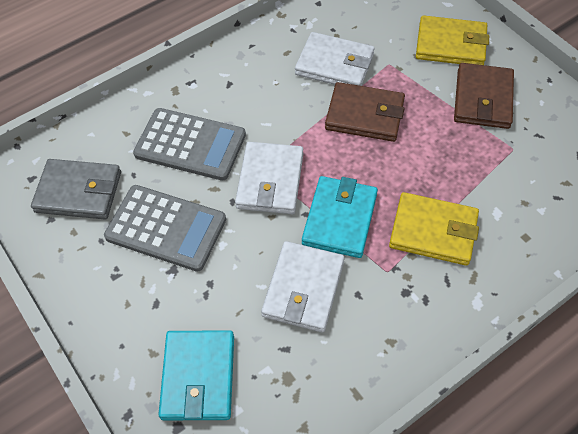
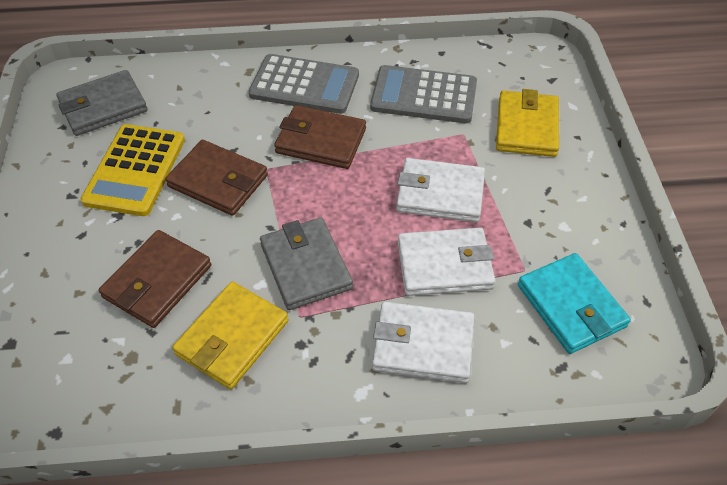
brown wallet: [325,82,405,142] [454,63,514,129] = 2 -> [99,230,211,328] [165,140,268,216] [274,105,366,169] = 3
grey wallet: [31,159,121,219] = 1 -> [56,70,148,136] [260,217,353,310] = 2
turquoise wallet: [158,330,234,420] [302,176,378,258] = 2 -> [518,253,631,354] = 1
yellow calculator: none = 0 -> [81,124,185,216] = 1

